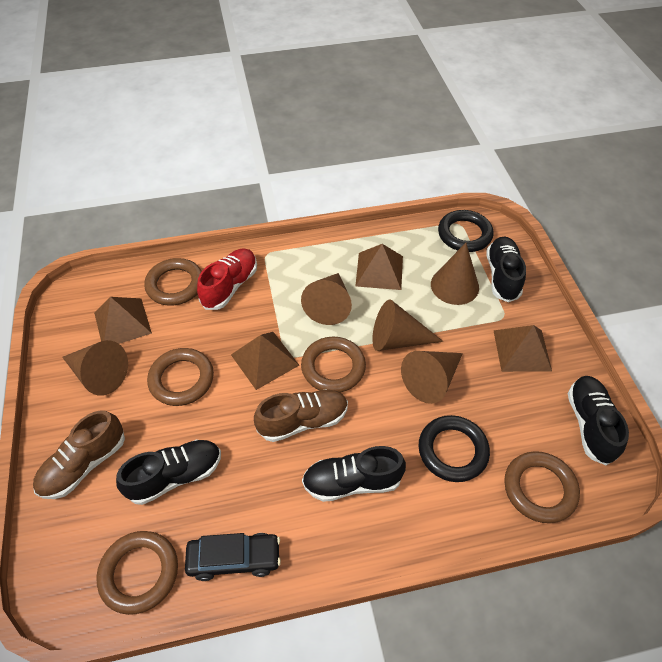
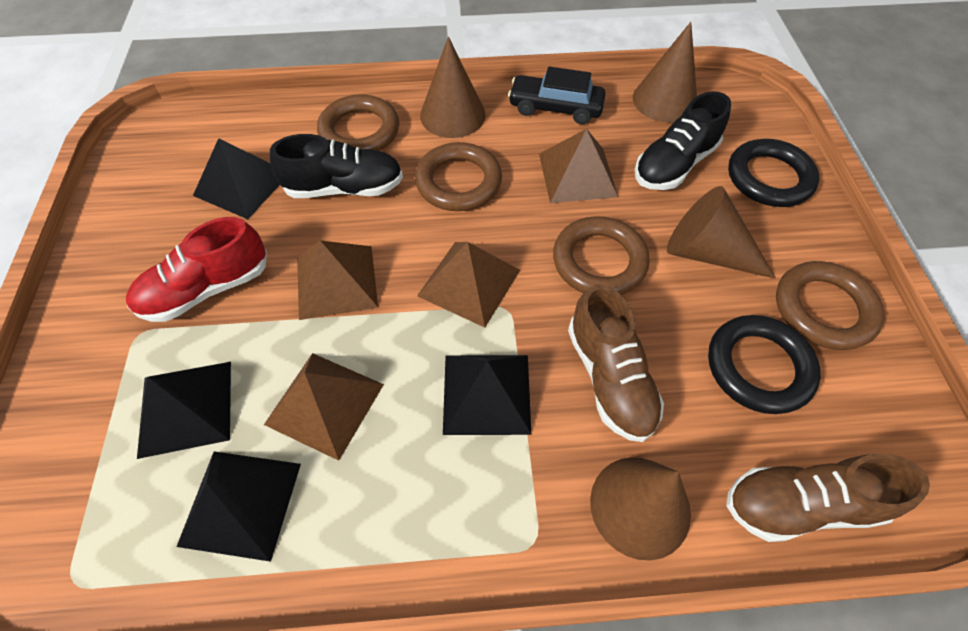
black pyramid: none = 0 -> [137,362,231,459] [176,451,301,562] [193,138,280,219] [443,355,531,435] = 4
black shoe: [116,440,221,505] [302,446,406,502] [486,236,526,302] [568,376,629,465] = 4 -> [270,134,403,198] [635,91,731,190] = 2
brown cone: [62,340,128,396] [301,273,352,325] [372,300,443,351] [401,351,463,404] [431,243,479,305] = 5 -> [420,37,486,138] [590,457,691,561] [633,22,697,123] [667,186,776,279] = 4
brown ring: [96,531,178,615] [144,258,202,306] [147,348,214,406] [301,337,366,393] [504,451,580,523] = 5 -> [317,94,399,151] [415,142,502,211] [553,216,650,295] [776,261,885,350] = 4

